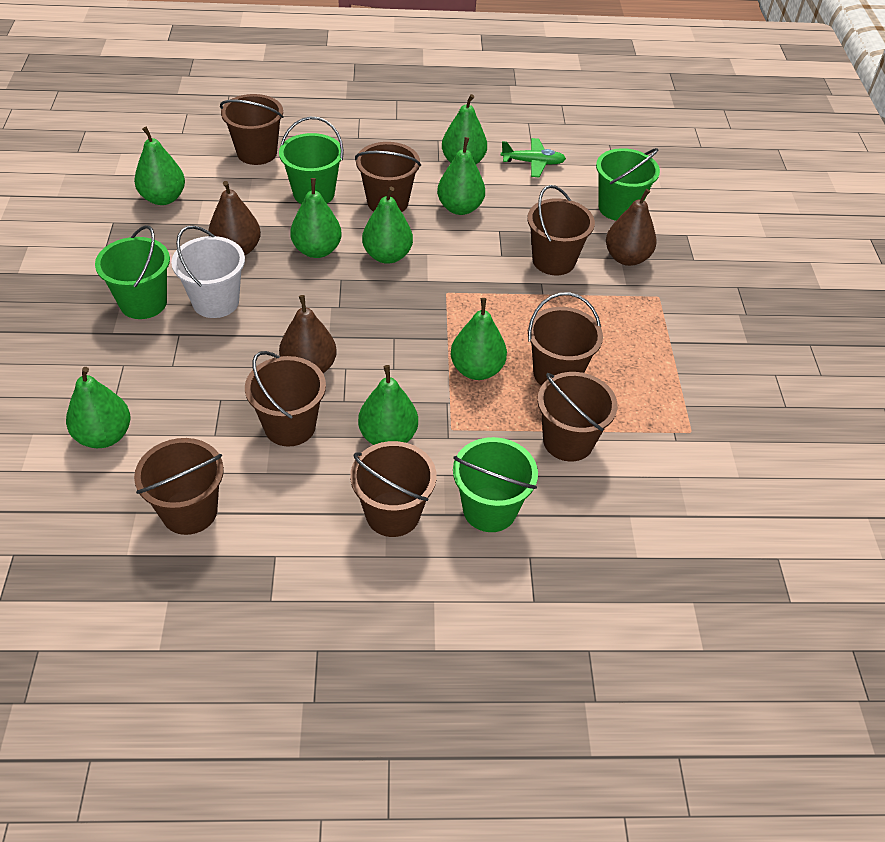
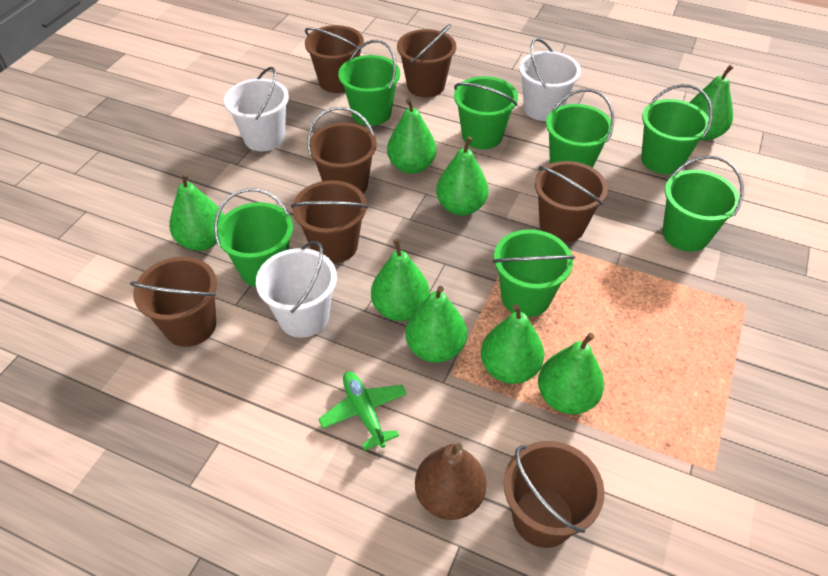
brown bucket: [134,438,224,535] [220,94,283,165] [245,351,326,447] [350,441,436,537] [355,142,421,212] [527,185,595,276] [528,292,603,386] [537,372,618,462] = 8 -> [130,257,217,347] [291,180,368,263] [305,25,364,93] [307,107,377,193] [397,24,456,97] [504,441,605,548] [535,161,608,242] = 7
brown pear: [209,181,261,255] [279,295,337,373] [606,189,657,266] = 3 -> [415,443,486,520] = 1
green bucket: [95,225,170,319] [279,117,344,204] [453,437,538,532] [596,148,660,221] = 4 -> [214,188,293,287] [338,40,400,126] [454,76,518,149] [492,229,575,317] [546,89,614,168] [641,84,713,174] [662,156,744,252] = 7
white bucket: [171,226,245,318] = 1 -> [224,67,289,151] [256,241,337,338] [519,38,581,121] = 3

